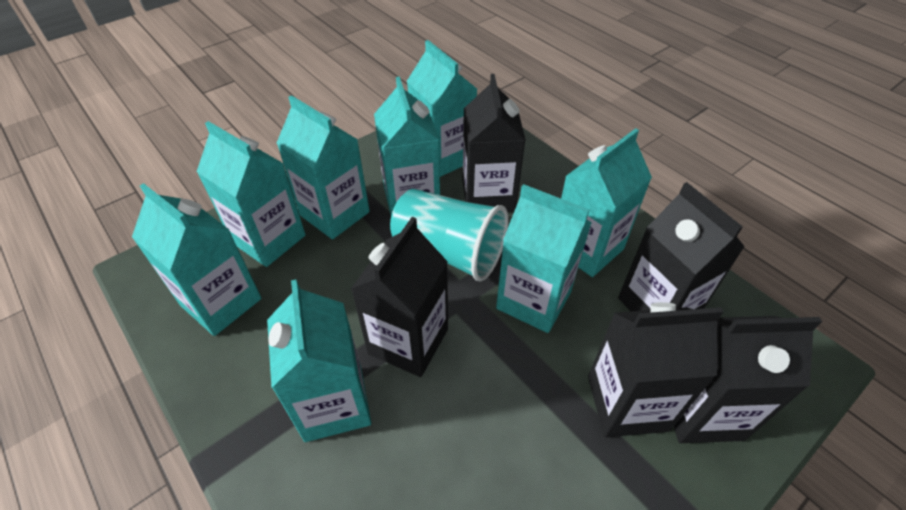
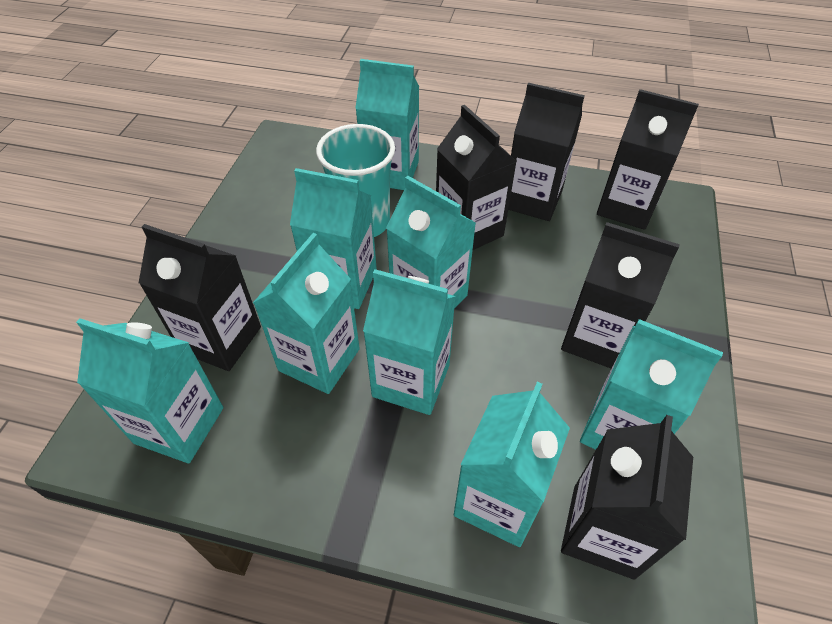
black carton: [351,217,448,377] [463,74,526,212] [588,302,723,437] [618,182,745,311] [674,316,822,443] = 5 -> [139,224,261,371] [436,105,517,250] [508,83,585,221] [561,222,680,368] [561,415,693,580] [597,89,699,230] = 6

